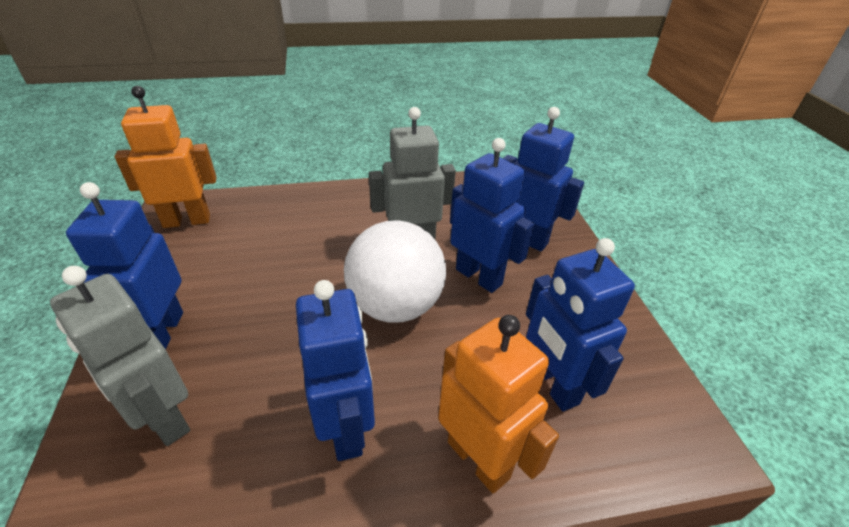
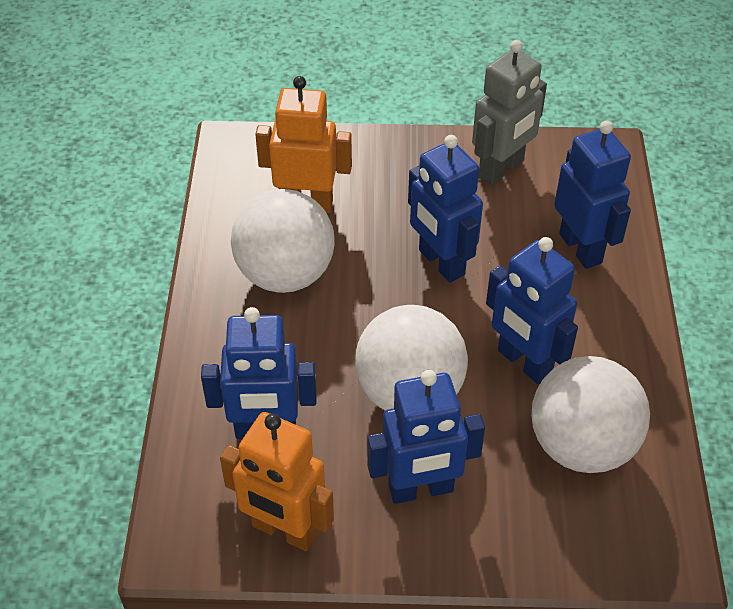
grey robot: [50,266,190,446] [369,107,456,239] = 2 -> [472,40,547,185] = 1
white ball: [344,220,446,323] = 1 -> [231,189,335,293] [355,305,468,411] [531,356,650,473] = 3

